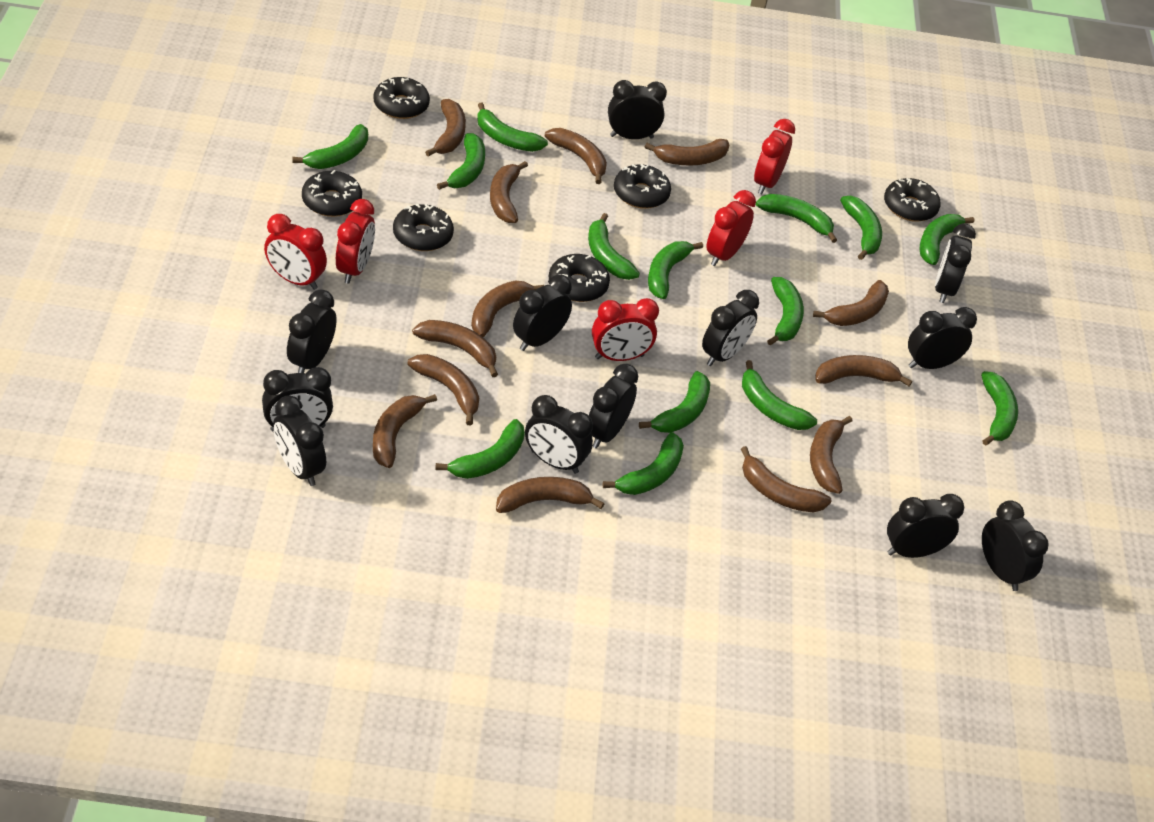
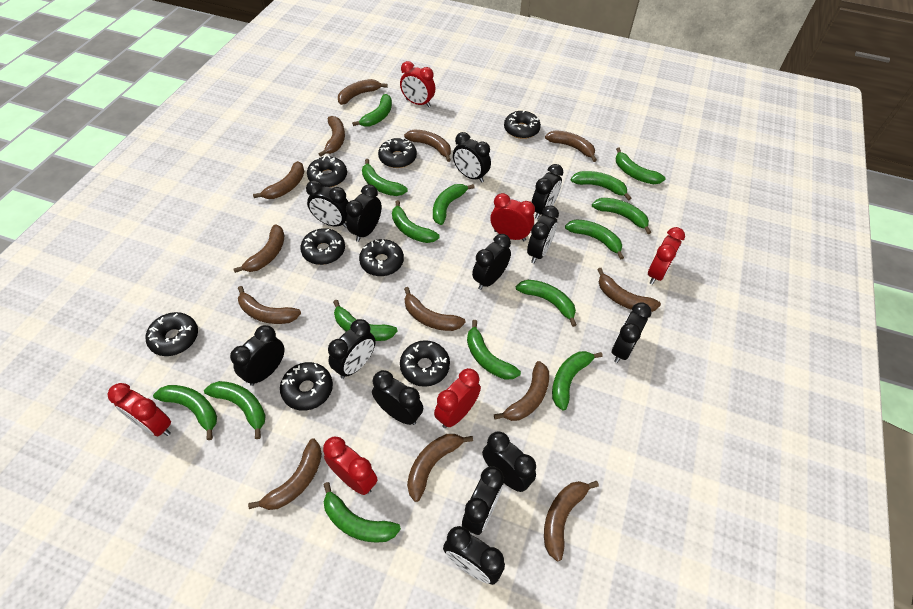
black clock: [262,367,333,432] [273,395,326,486] [287,289,337,373] [513,275,572,351] [525,395,593,474] [589,364,638,449] [608,80,667,139] [702,290,759,366] [887,494,964,558] [908,307,977,369] [935,223,976,303] [982,500,1049,591] = 12 -> [230,325,285,386] [306,180,348,228] [328,319,375,379] [346,184,382,242] [372,370,423,425] [443,526,505,585] [453,132,491,183] [462,466,504,535] [472,234,511,290] [482,431,536,492] [527,205,559,263] [532,164,563,219] [612,303,651,363] = 13
black donut: [302,170,362,217] [374,77,430,119] [393,204,454,251] [549,254,610,302] [614,164,671,209] [884,178,941,222] = 6 -> [146,312,198,356] [280,362,333,411] [300,228,345,265] [307,156,347,187] [359,239,404,276] [378,137,417,168] [400,340,450,387] [504,110,541,139] = 8
green banana: [292,124,368,169] [435,419,525,479] [437,133,485,190] [477,103,548,152] [588,213,640,280] [603,432,684,495] [639,371,710,433] [648,241,703,299] [742,360,817,430] [756,194,837,243] [767,277,804,345] [840,196,882,260] [919,214,974,265] [981,371,1018,446] = 14 -> [153,385,217,440] [204,381,266,439] [323,482,401,543] [333,300,398,341] [352,94,392,127] [362,159,408,196] [392,200,439,243] [433,184,475,225] [467,320,521,380] [516,280,576,327] [552,351,603,411] [565,219,624,260] [571,171,631,201] [592,198,651,234] [616,147,665,184] = 15
red clock: [264,214,327,290] [336,199,375,284] [592,298,659,361] [707,190,756,266] [754,119,795,194] = 5 -> [107,383,171,436] [323,436,378,495] [400,61,436,107] [434,368,481,428] [490,193,535,241] [648,227,685,285] = 6

